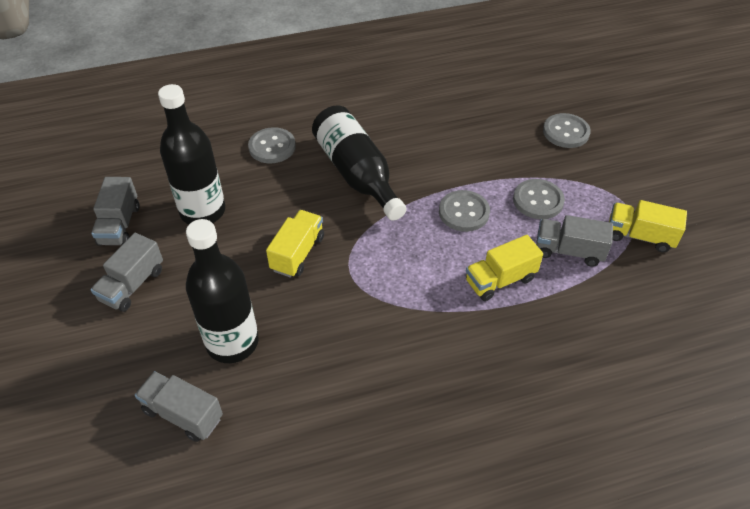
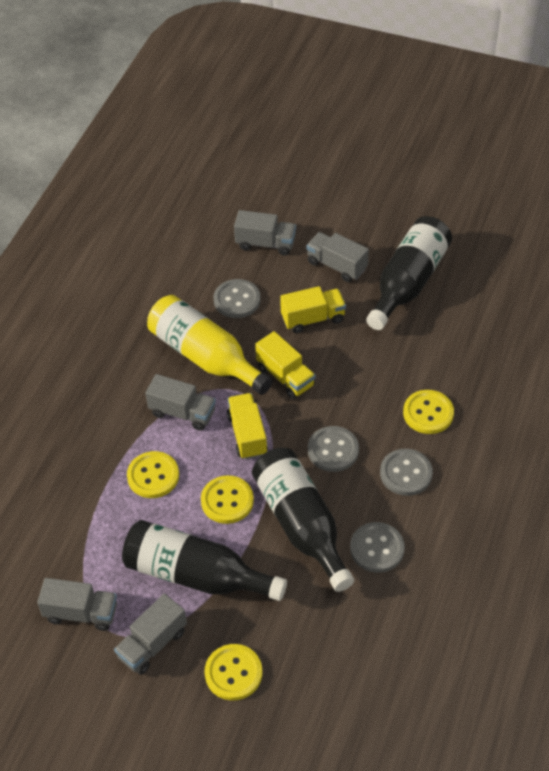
grey truck: [91,177,139,246] [91,233,163,312] [135,371,223,442] [536,215,613,267] = 4 -> [37,578,117,631] [114,593,187,675] [145,374,216,431] [234,210,296,255] [306,232,369,282] = 5
yellow bottle: none = 0 -> [147,295,273,395] = 1
yellow button: none = 0 -> [127,451,179,498] [201,475,254,524] [205,644,262,700] [403,390,454,434] = 4

